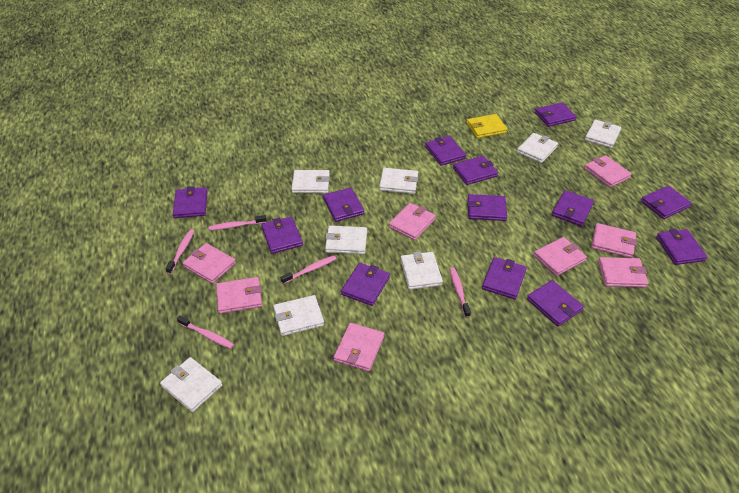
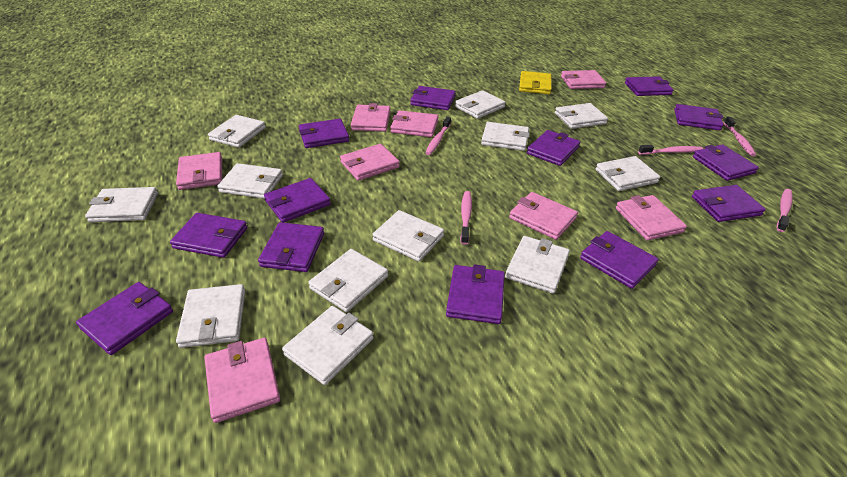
white wallet: [160,357,222,412] [273,295,324,336] [291,170,330,193] [325,226,367,254] [379,168,418,194] [401,251,443,290] [517,133,558,163] [585,120,621,148] = 8 -> [85,187,158,222] [176,284,245,348] [208,115,266,148] [217,163,283,199] [282,306,374,385] [308,249,388,312] [372,210,444,262] [455,90,506,119] [481,122,530,151] [505,236,570,294] [555,103,608,129] [596,156,660,191] = 12

